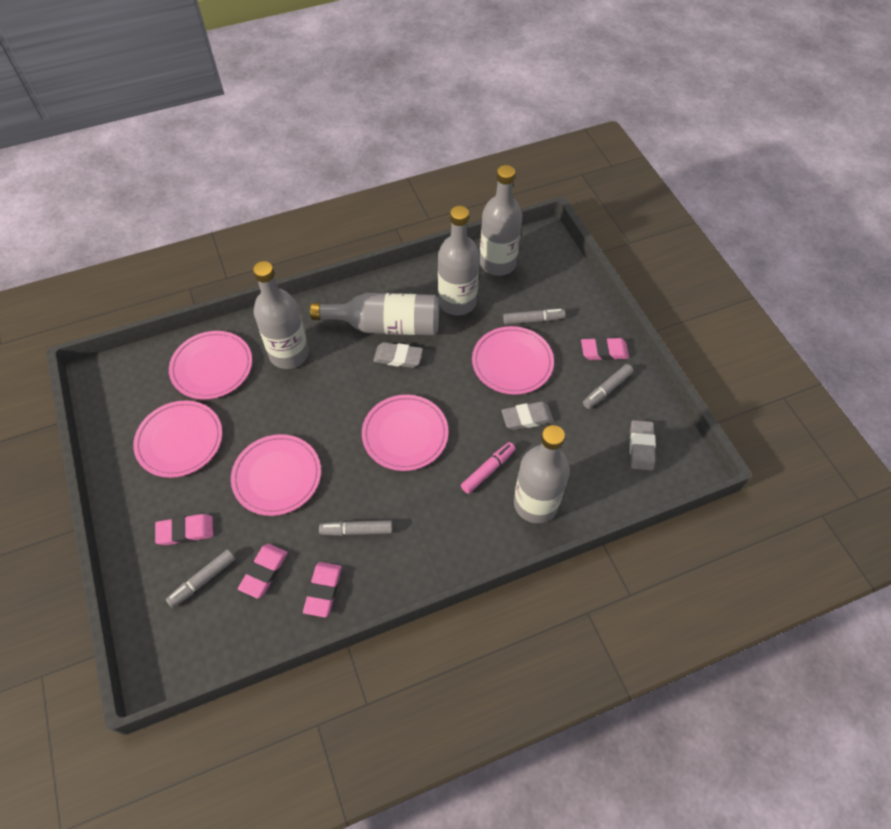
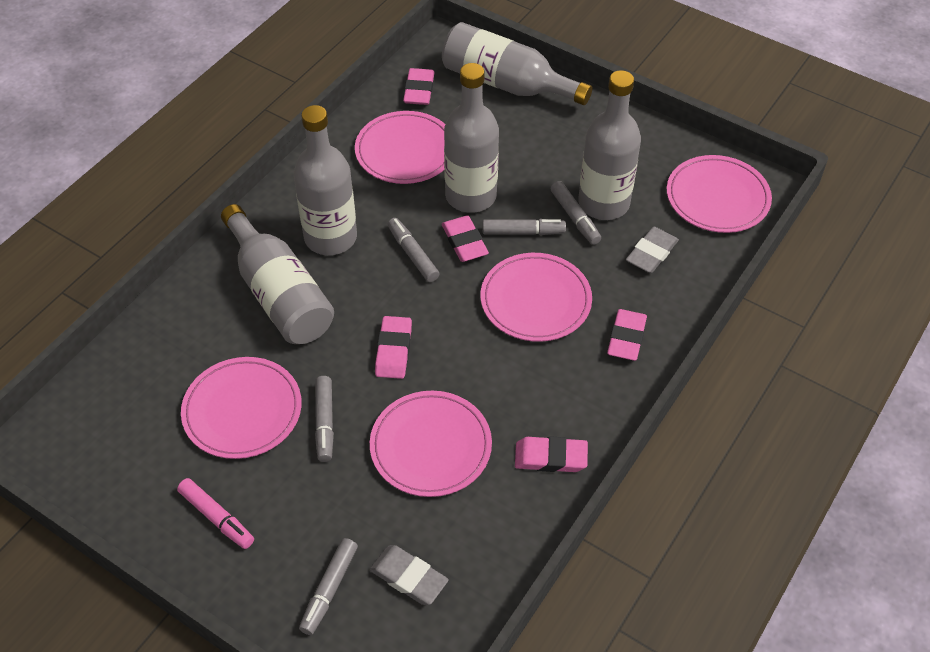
grey eraser: [373,342,423,368] [501,401,554,430] [630,420,656,471] = 3 -> [370,545,449,605] [626,227,679,273] = 2
grey marker: [166,549,235,608] [319,520,392,536] [503,309,565,325] [583,364,633,409] = 4 -> [299,538,358,635] [315,376,334,462] [388,218,439,282] [483,219,566,235] [550,181,601,245] = 5
pink eraser: [155,514,213,545] [238,544,288,599] [303,562,342,617] [581,337,629,360] = 4 -> [375,316,412,379] [403,68,434,105] [442,215,489,262] [515,436,588,472] [607,309,647,361] = 5

